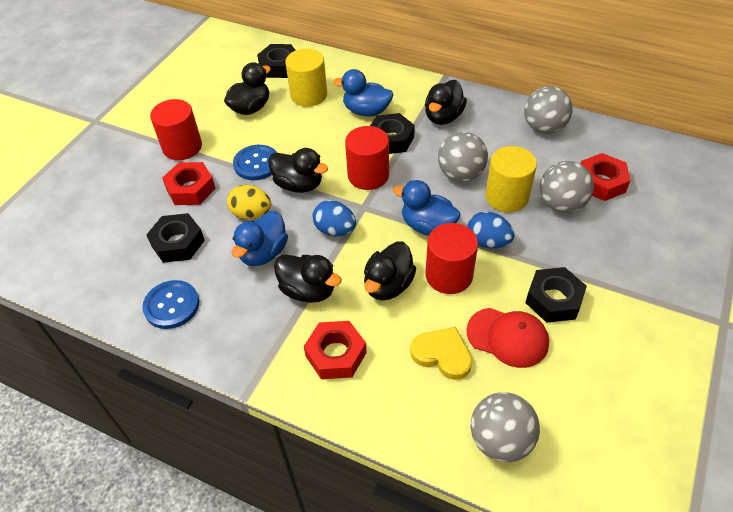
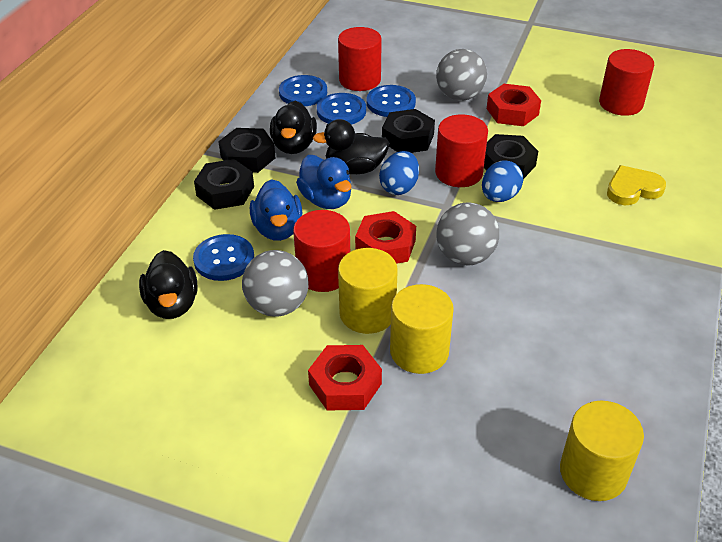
black duck: [224,62,271,115] [268,148,328,193] [274,255,342,303] [364,242,416,300] [425,80,467,125] = 5 -> [139,250,198,319] [270,101,317,154] [313,119,390,174] = 3
blue button: [142,280,199,329] [233,145,277,180] = 2 -> [193,234,254,281] [279,75,327,106] [317,93,366,125] [367,85,416,117] = 4
blue duck: [232,211,288,266] [333,69,393,117] [393,180,460,236] = 3 -> [250,179,302,241] [296,155,351,209] = 2
grey ball: [438,132,488,182] [470,392,540,462] [524,86,573,134] [540,161,594,213] = 4 -> [242,250,308,317] [436,49,487,101] [436,202,499,265] = 3
red cap: [466,308,549,368] = 1 -> none = 0
red cylinder: [150,99,202,160] [345,126,389,190] [425,223,478,294] = 3 -> [293,210,350,292] [338,27,382,91] [435,114,488,187] [599,49,654,116] = 4
yellow cylinder: [285,49,327,107] [485,146,537,212] = 2 -> [338,248,398,334] [390,284,454,374] [560,401,644,501] = 3
yellow egg: [227,185,271,219] = 1 -> none = 0

